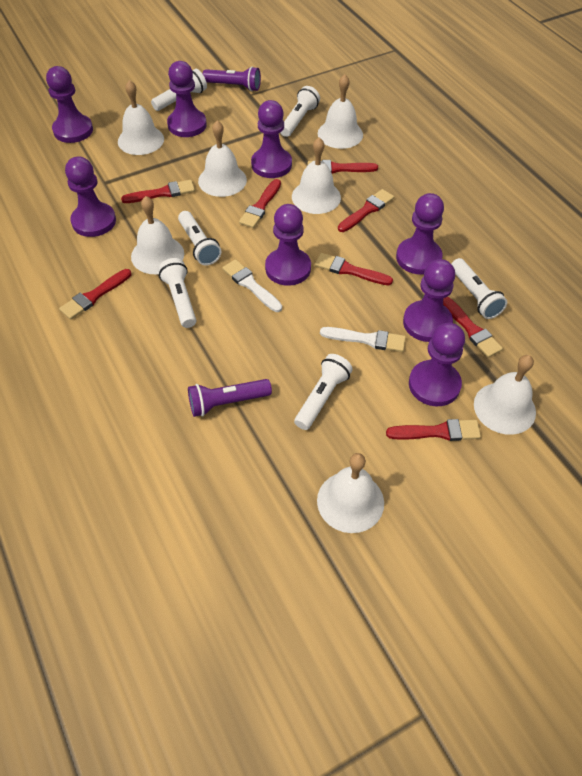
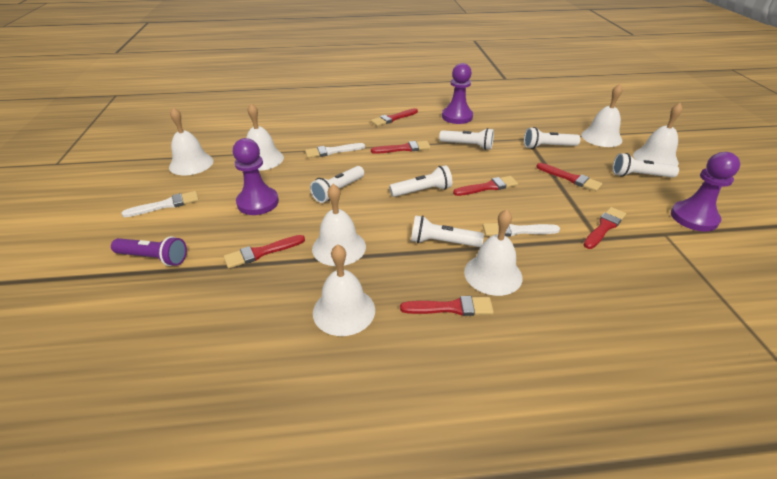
purple flashlight: [188,379,272,417] [203,66,261,91] = 2 -> [111,236,187,266] = 1
purple pawn: [46,66,93,143] [65,156,116,237] [167,61,207,137] [251,100,292,178] [265,204,311,286] [396,193,444,275] [403,259,455,342] [409,323,465,406] = 8 -> [233,138,279,215] [442,63,473,124] [671,152,740,231] = 3
red brush: [59,269,131,320] [121,180,195,203] [239,179,281,228] [308,160,378,174] [315,253,393,285] [338,189,394,232] [386,419,481,441] [443,297,503,357] = 8 -> [224,235,305,268] [371,108,418,126] [371,141,431,154] [400,296,494,316] [453,176,518,196] [536,163,602,191] [584,207,626,249] = 7
white brush: [222,259,282,312] [320,327,406,352] = 2 -> [122,191,199,217] [305,143,365,158] [483,223,560,237] = 3

